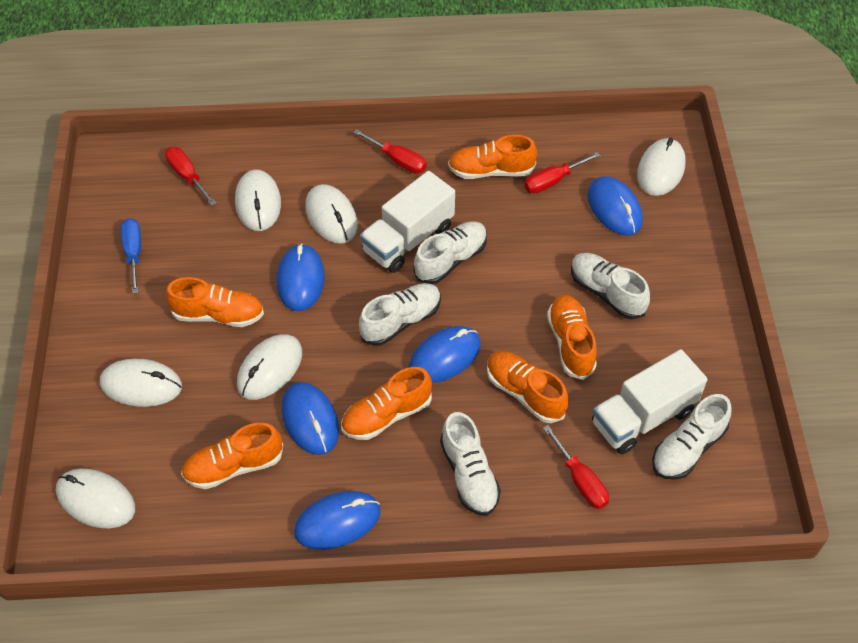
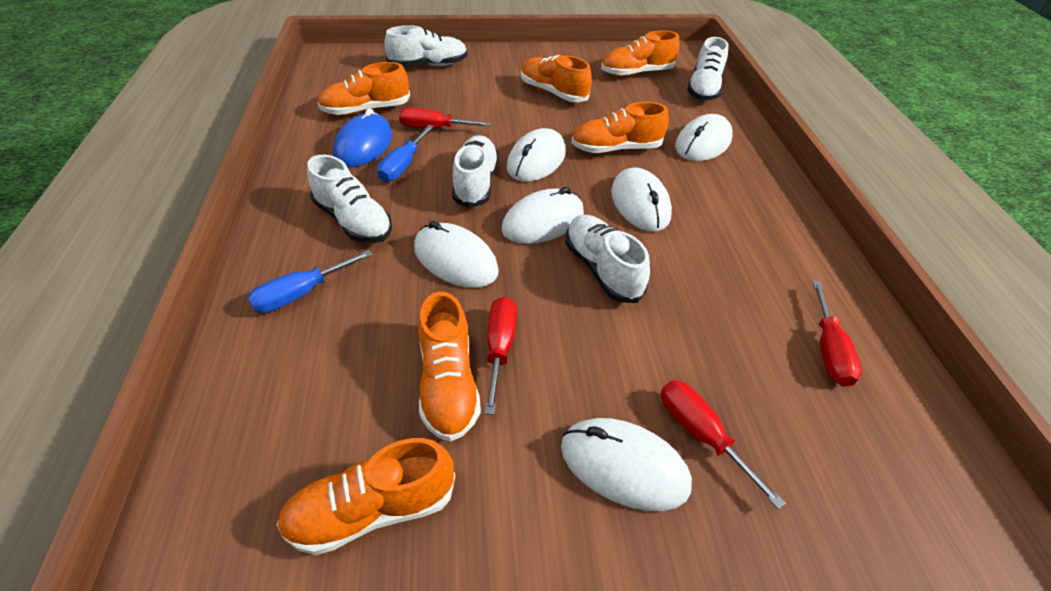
blue mouse: [277,243,325,311] [281,382,339,455] [294,491,381,550] [409,326,481,383] [587,176,643,236] = 5 -> [333,108,392,167] = 1
blue screwdriver: [121,218,141,294] = 1 -> [248,250,373,313] [377,125,434,182] = 2
white truck: [360,171,455,273] [592,349,707,454] = 2 -> none = 0

